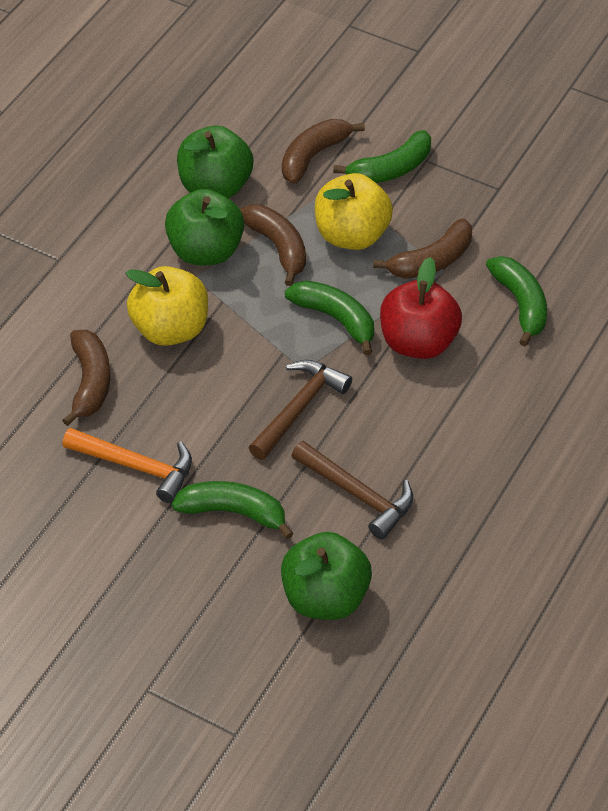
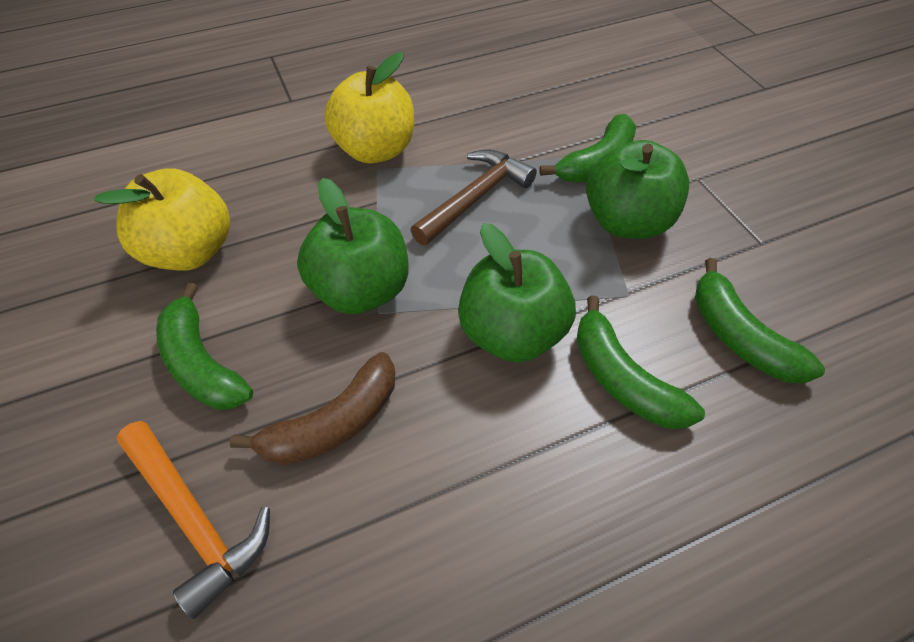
brown banana: [62,330,110,426] [240,205,306,286] [282,119,365,184] [373,219,472,279] = 4 -> [229,352,395,465] = 1
brown hammer: [249,360,352,460] [291,441,413,539] = 2 -> [411,149,537,245] = 1
red apple: [380,257,462,359] = 1 -> none = 0

